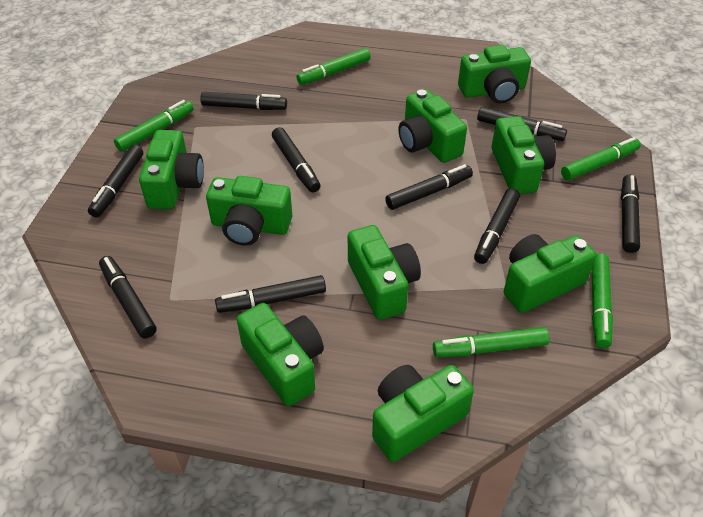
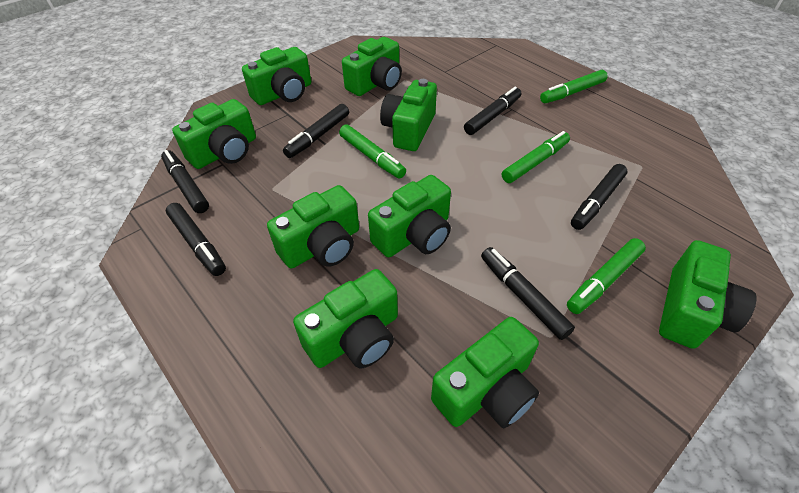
black marker: [88,145,143,217] [99,256,157,339] [200,92,287,110] [215,275,326,313] [272,127,321,192] [385,164,473,210] [474,188,520,264] [477,107,567,141] [621,175,640,253] = 9 -> [161,150,209,213] [166,203,226,276] [283,104,349,158] [464,87,521,135] [481,247,575,340] [571,164,628,230] = 6
green marker: [114,100,194,152] [296,48,371,85] [433,327,550,357] [561,137,641,180] [592,253,613,348] = 5 -> [339,124,406,178] [502,131,570,183] [540,70,608,103] [567,238,646,314] = 4

